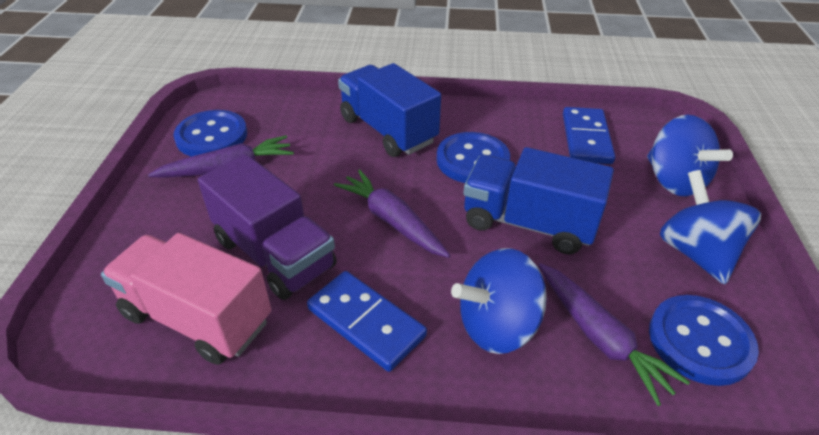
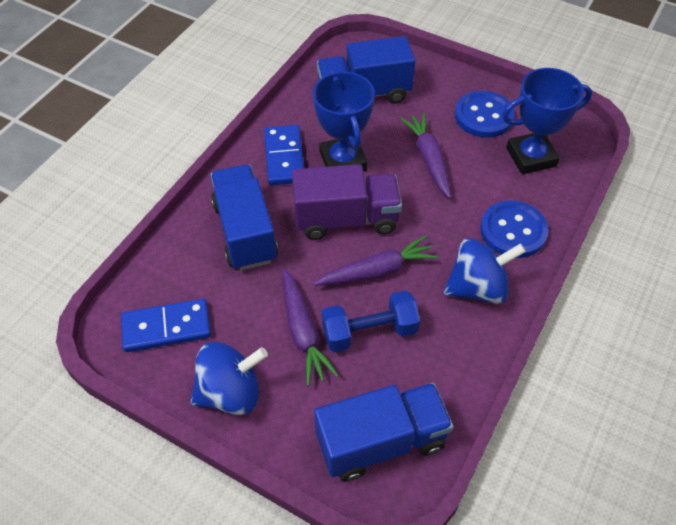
blue button: [174,110,247,156] [437,132,510,183] [649,295,759,386] = 3 -> [455,91,515,138] [480,201,549,258] = 2
blue dumbbell: none = 0 -> [322,291,420,352] = 1
blue spinning top: [451,248,547,354] [647,115,733,196] [660,170,761,284] = 3 -> [190,342,268,415] [444,238,526,304] = 2
blue trophy: none = 0 -> [313,71,375,171] [502,68,592,175] = 2
blue truck: [338,63,441,157] [463,147,614,254] = 2 -> [211,164,278,270] [314,383,453,482] [317,36,415,104] = 3
pink truck: [101,233,272,365] = 1 -> none = 0

